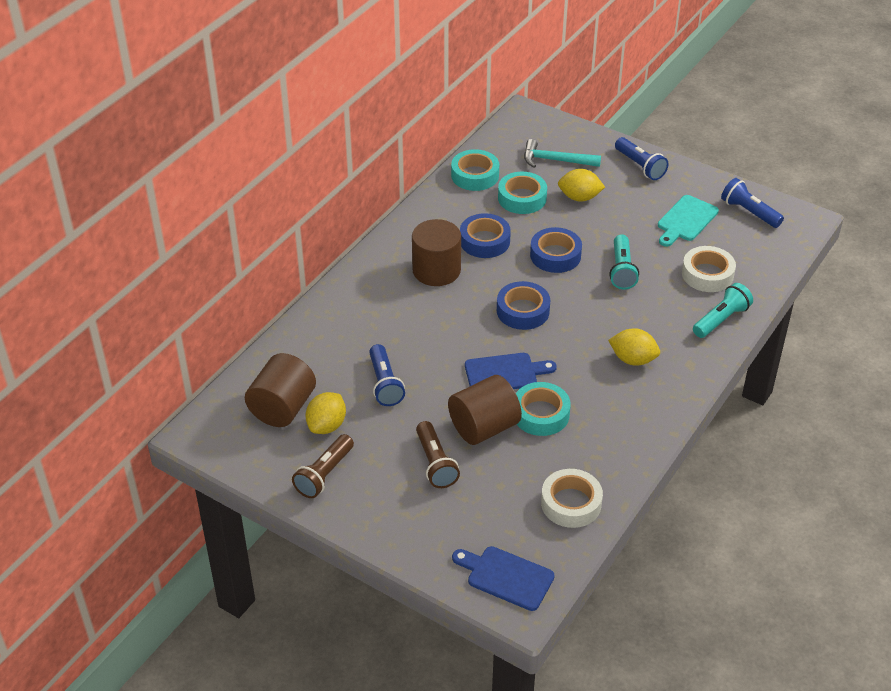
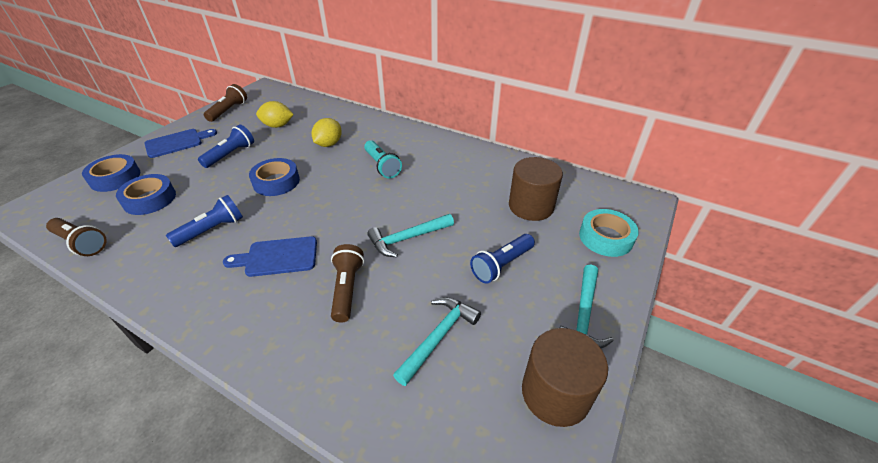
brown cylinder: [245,353,316,427] [412,219,461,286] [448,375,522,445] = 3 -> [509,157,563,221] [522,328,608,427] = 2
brown flashlight: [292,434,354,498] [416,421,460,488] = 2 -> [46,218,107,256] [204,84,247,122] [331,244,364,323] = 3
turquoise cutting board: [658,195,719,247] = 1 -> none = 0
turquoise flashlight: [609,234,639,290] [693,283,753,338] = 2 -> [364,140,402,178] = 1
turquoise hammer: [524,139,601,168] = 1 -> [367,214,454,257] [393,297,481,386] [559,264,613,348] = 3
turquoise tape: [451,149,499,191] [498,172,547,214] [516,382,571,436] = 3 -> [579,209,639,257] = 1
white tape: [541,469,603,528] [682,246,736,292] = 2 -> none = 0
yellow lemon: [305,392,346,434] [558,169,605,201] [608,328,660,366] = 3 -> [256,101,294,128] [312,118,342,147] = 2

